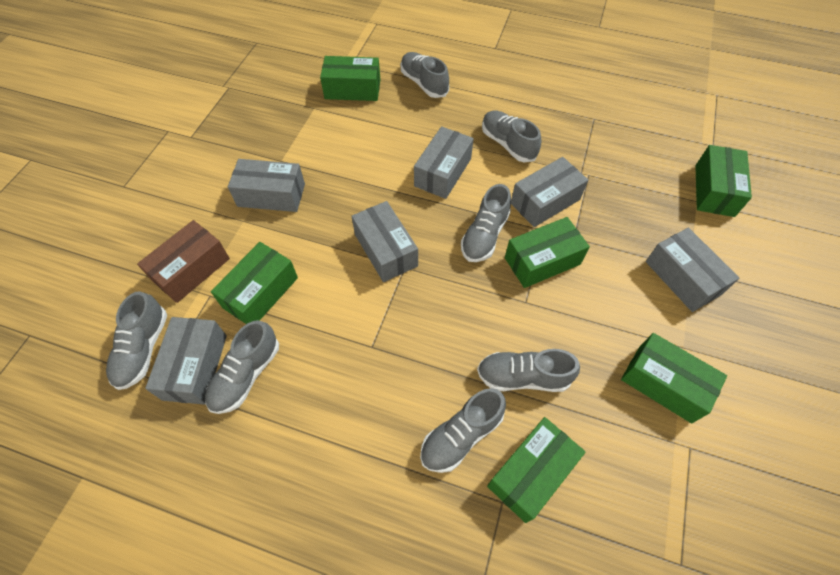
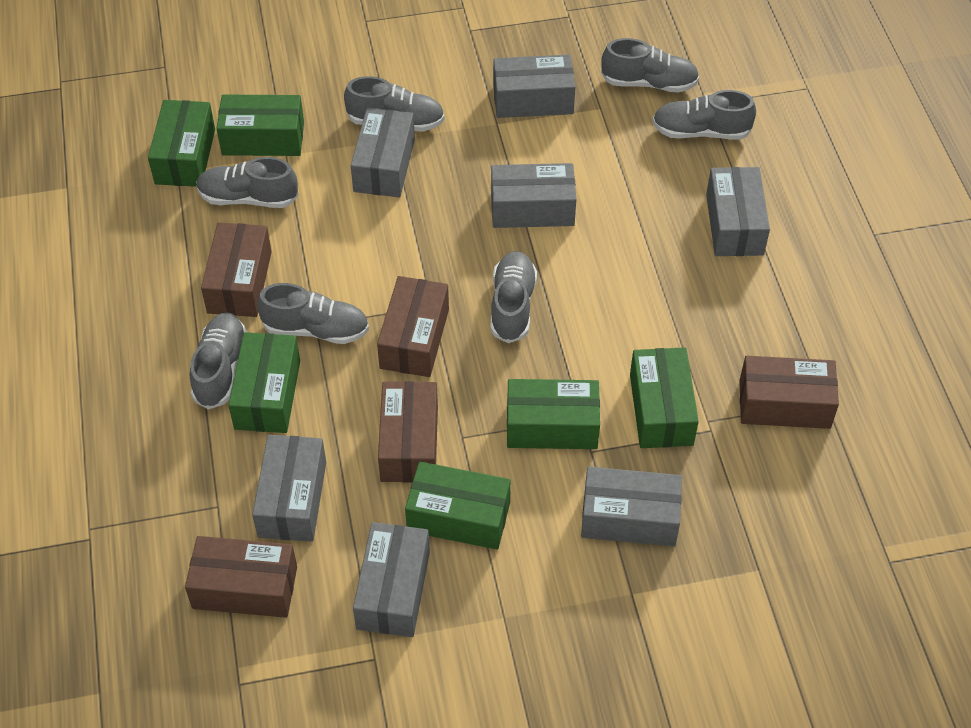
brown box: [137,220,230,303] = 1 -> [185,536,297,618] [201,222,272,317] [377,276,449,377] [378,381,438,483] [739,356,839,429] = 5
grey box: [145,317,227,405] [228,159,305,212] [351,201,418,282] [414,126,474,199] [511,157,588,227] [646,228,739,312] = 6 -> [252,435,326,542] [351,108,415,197] [353,522,430,637] [491,163,576,228] [493,54,575,118] [581,467,682,546] [706,167,770,256] = 7

